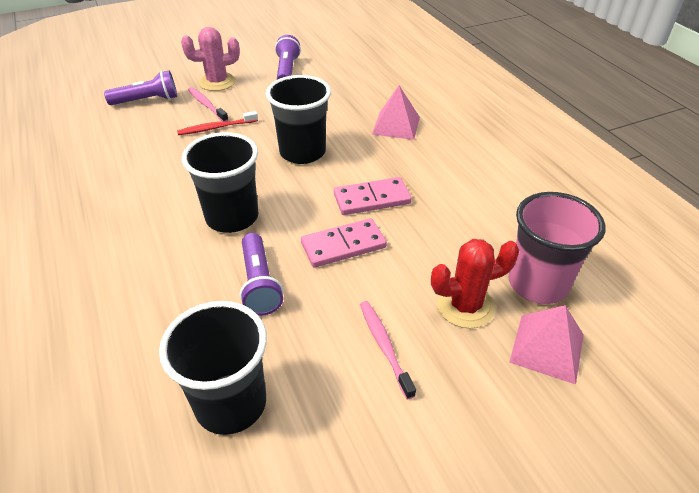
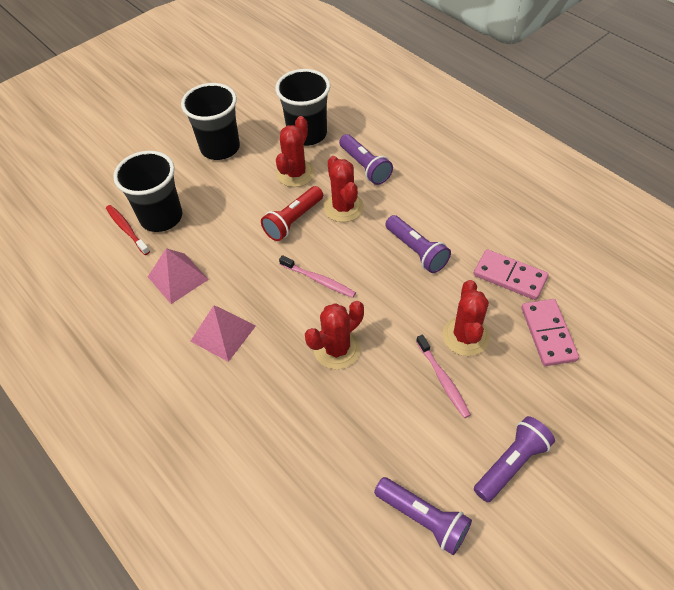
pink cactus: [181,27,240,91] = 1 -> none = 0
pink cup: [508,192,605,304] = 1 -> none = 0
purple flashlight: [104,70,177,105] [240,233,283,316] [275,35,301,80] = 3 -> [339,134,393,185] [374,477,472,555] [385,215,451,273] [474,416,555,503] = 4
red cactus: [431,239,519,328] = 1 -> [276,116,315,187] [305,301,364,369] [323,156,364,222] [443,280,490,356] = 4
red flashlight: none = 0 -> [261,186,323,241] = 1

